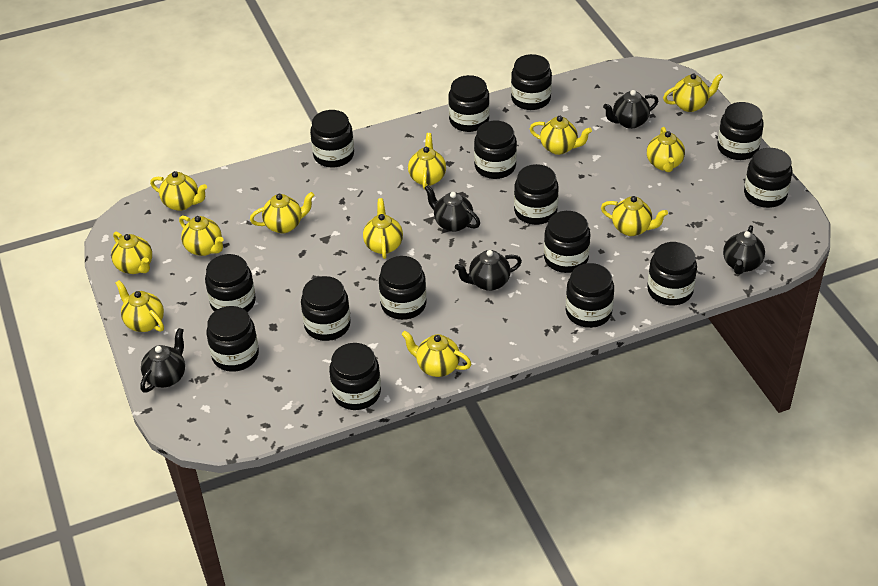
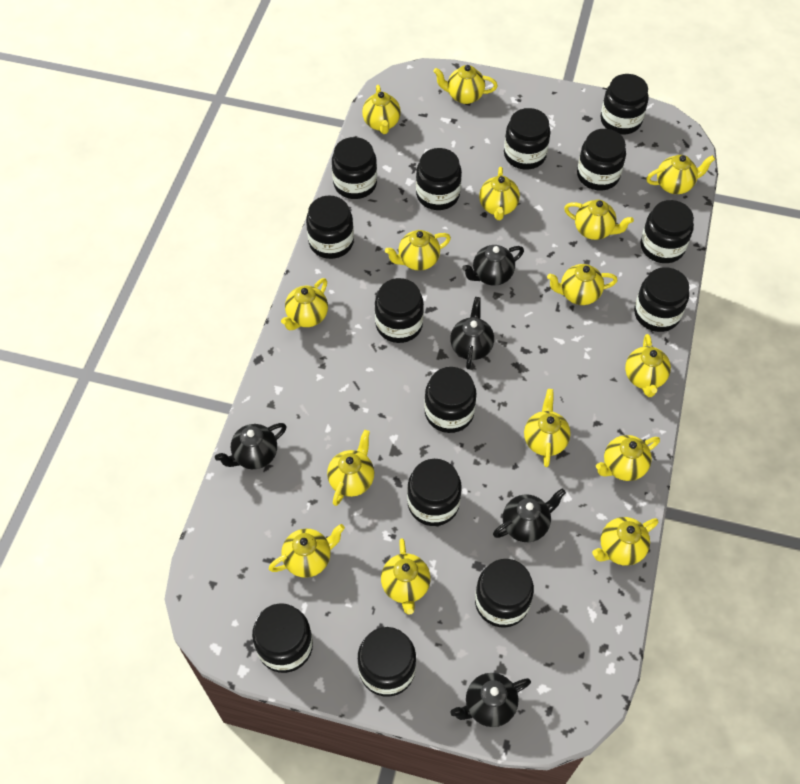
black jar: [205,254,256,312] [206,306,259,372] [301,276,351,341] [310,110,354,167] [329,343,381,410] [379,256,426,320] [448,75,490,132] [474,121,517,179] [511,54,552,110] [514,164,559,225] [544,211,590,273] [566,263,614,328] [647,242,697,306] [717,102,764,160] [744,148,792,208] = 15 -> [252,603,313,673] [306,196,354,259] [332,137,377,199] [358,627,416,697] [375,278,424,343] [407,459,462,526] [416,148,462,210] [424,367,477,433] [475,559,534,628] [504,108,551,170] [577,129,626,190] [600,74,649,134] [634,267,689,332] [640,200,694,263] = 14
yellow teapot: [111,232,152,274] [116,280,164,332] [150,171,207,211] [179,216,224,256] [250,192,314,233] [363,198,403,259] [402,331,471,377] [408,133,446,190] [529,116,592,155] [601,196,668,236] [647,127,685,172] [663,73,723,112] = 12 -> [269,524,345,578] [281,278,328,330] [327,430,374,506] [362,85,401,134] [381,538,430,615] [385,230,451,271] [433,65,498,104] [479,167,520,220] [524,389,571,467] [547,264,618,305] [564,200,634,240] [592,517,658,566] [596,435,660,481] [625,334,671,397] [646,155,715,194] = 15

